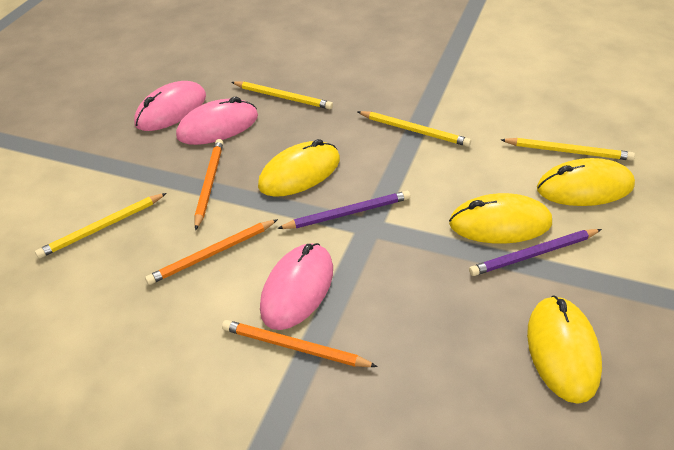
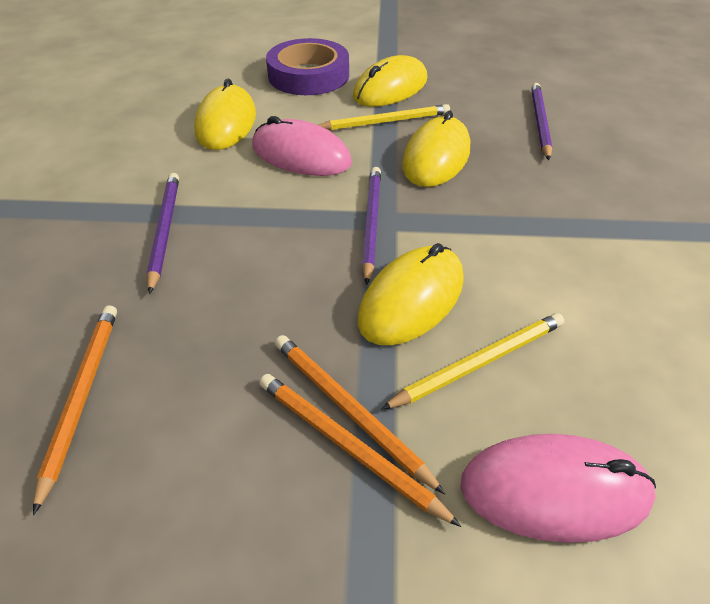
pink mouse: [134,81,206,131] [176,97,258,145] [260,243,333,330] = 3 -> [252,116,352,176] [460,434,656,543] = 2
purple pencil: [277,191,410,229] [469,229,602,276] = 2 -> [147,173,179,294] [362,167,381,285] [531,83,552,160] = 3
purple tape: none = 0 -> [266,38,349,95] = 1
yellow pencil: [35,193,166,259] [231,81,333,109] [357,111,471,147] [501,138,635,161] = 4 -> [318,104,450,130] [381,313,564,410] = 2

